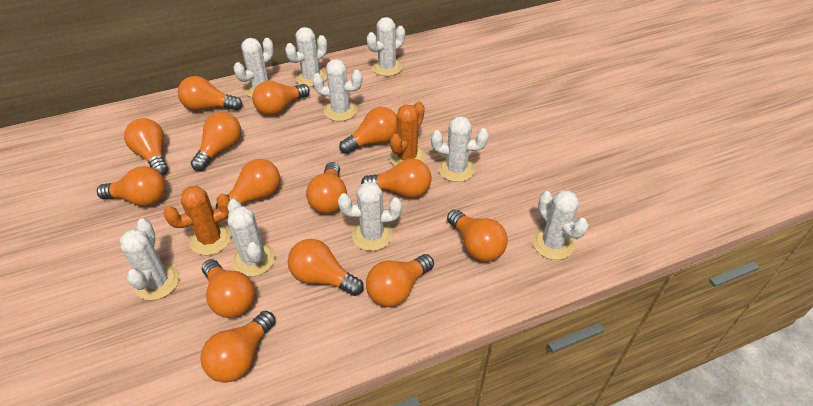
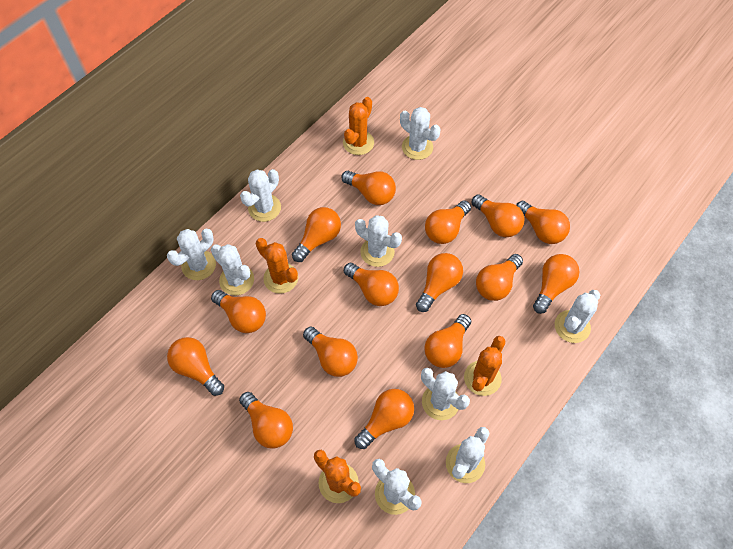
orange cactus: [163,186,231,255] [389,101,426,166] = 2 -> [256,238,298,294] [314,450,361,503] [343,97,374,155] [464,336,506,396] = 4
orange light bulb: [97,166,166,206] [124,118,168,176] [178,76,242,111] [191,112,241,171] [200,311,276,383] [202,259,255,318] [216,159,280,209] [252,81,310,116] [288,239,364,296] [306,162,347,214] [339,107,397,154] [361,159,432,198] [366,254,434,307] [447,209,508,262] = 14 -> [167,337,224,396] [211,290,266,333] [239,392,293,449] [292,207,341,262] [303,326,358,377] [341,171,396,205] [344,263,399,306] [354,389,414,449] [416,253,463,312] [424,314,471,368] [425,200,471,244] [471,194,524,237] [476,254,523,301] [516,201,570,244] [533,254,579,314] = 15

